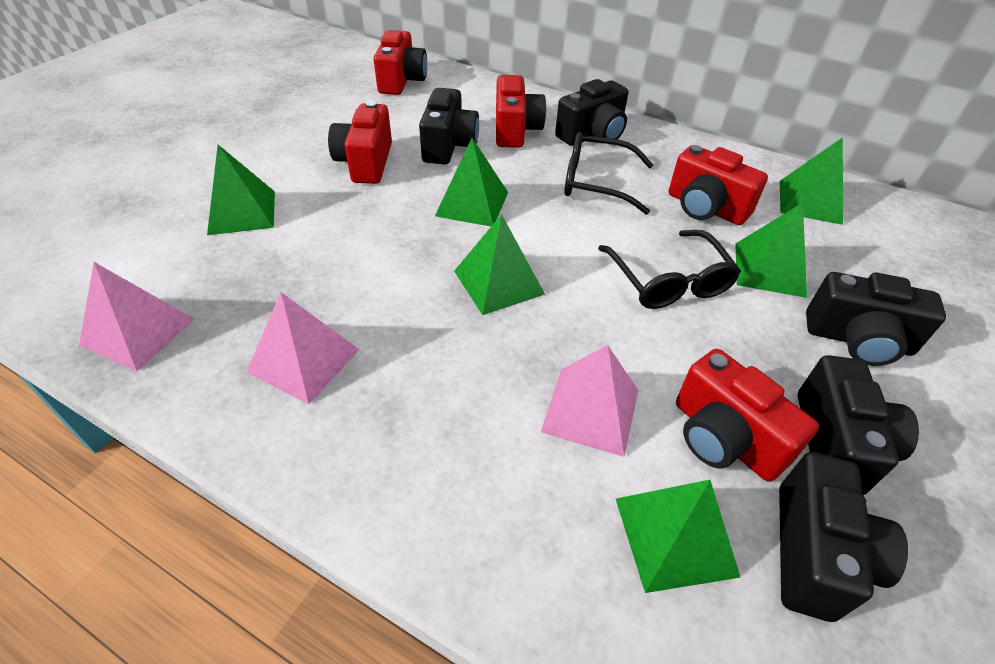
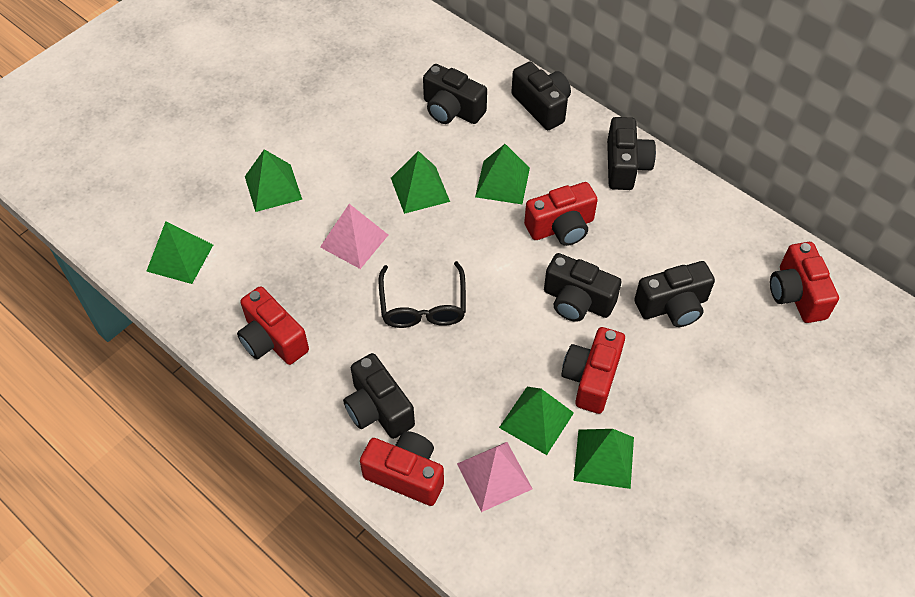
black camera: [419,88,479,164] [555,79,628,146] [779,452,908,622] [798,355,919,495] [806,272,946,366] = 5 -> [343,353,415,439] [423,64,487,124] [511,62,571,130] [544,253,622,322] [607,117,656,190] [634,261,715,327] = 6
black glasses: [564,132,653,215] [598,230,741,309] = 2 -> [378,261,466,328] = 1
pink pyramid: [79,262,195,371] [247,292,360,404] [541,345,638,457] = 3 -> [320,204,388,269] [457,442,533,512] = 2

